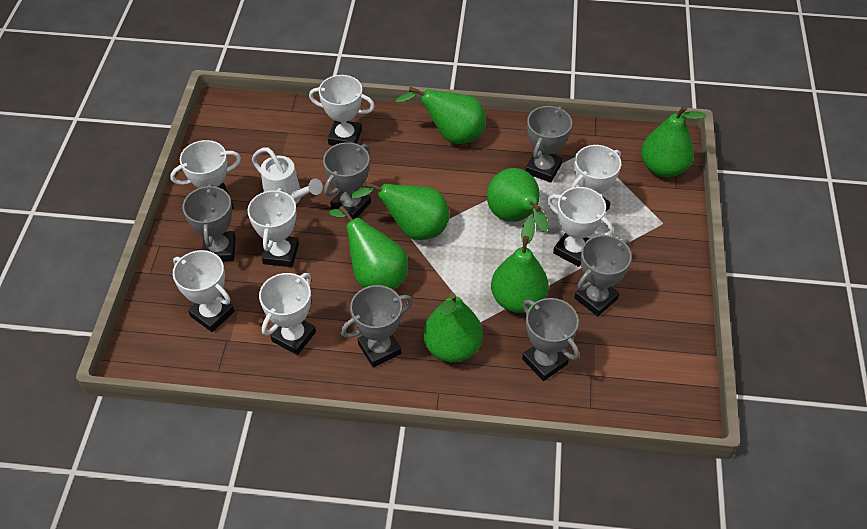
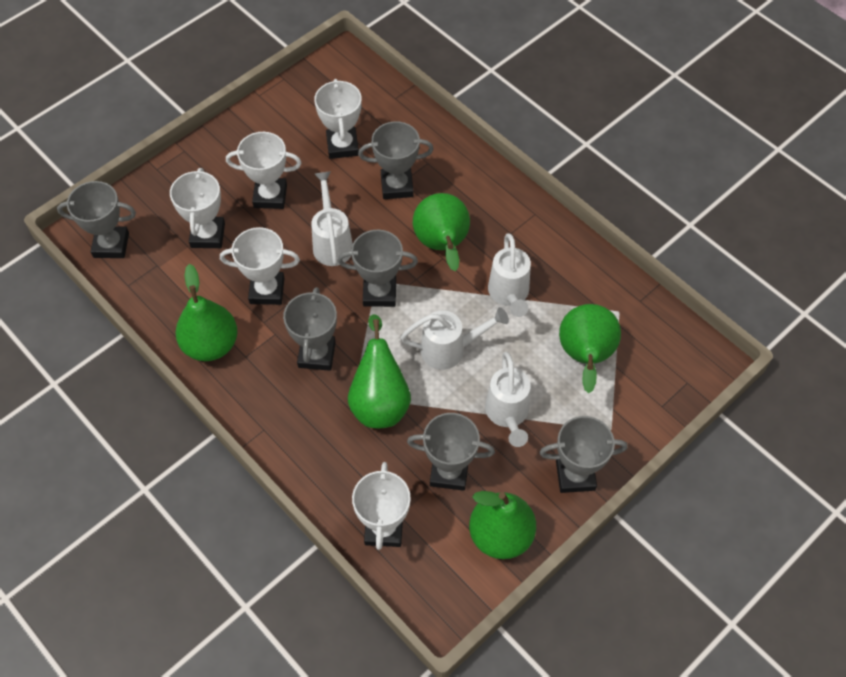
green pear: [329,206,408,290] [350,182,449,240] [395,87,486,144] [423,293,483,363] [487,168,548,232] [491,217,549,313] [641,106,706,177] = 7 -> [175,264,238,361] [348,314,411,428] [413,193,470,271] [469,491,536,559] [559,304,621,393] = 5
white trophy: [170,140,241,209] [173,250,234,332] [247,188,299,267] [259,273,316,355] [309,75,375,146] [547,187,613,267] [571,145,621,212] = 7 -> [170,168,225,248] [220,227,300,305] [226,132,302,209] [314,79,362,159] [352,462,411,550] = 5
white watering can: [252,147,323,204] = 1 -> [311,171,353,266] [400,307,509,370] [485,351,530,447] [488,233,531,317] = 4

